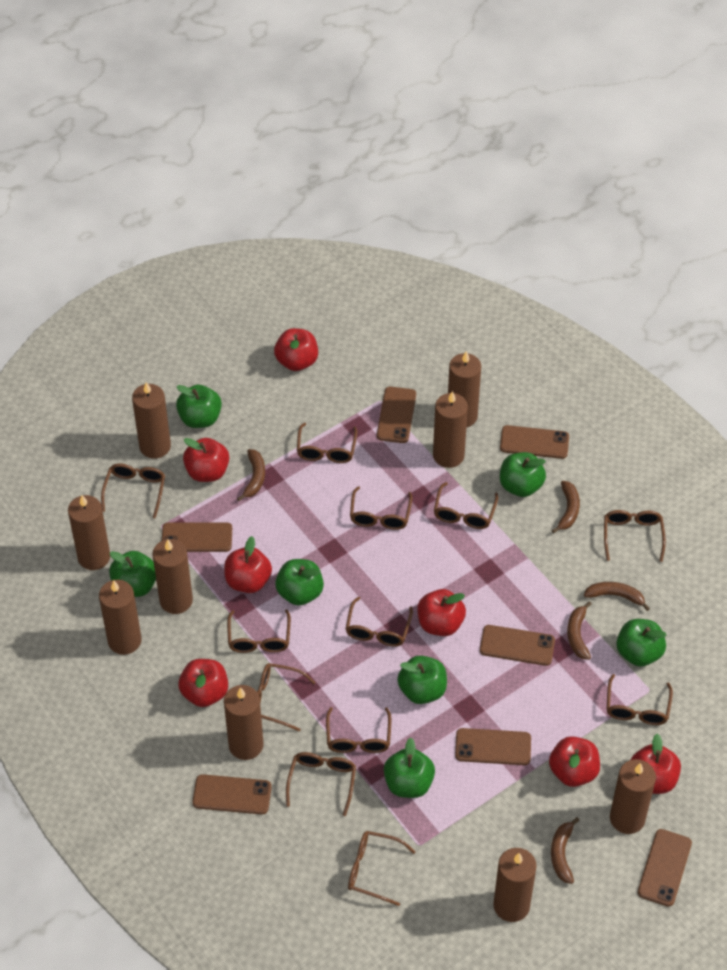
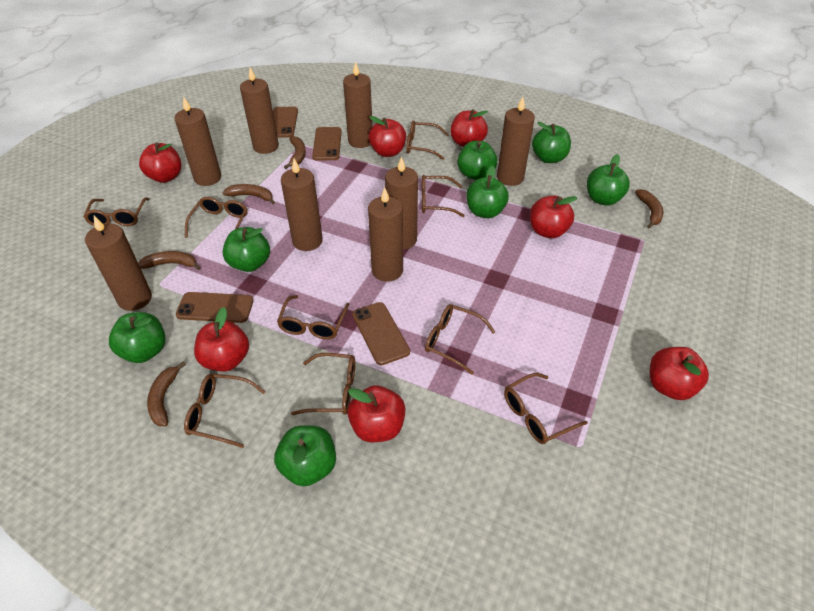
brown candle: [68,495,110,570] [99,580,142,655] [132,382,171,459] [152,539,193,614] [224,685,264,760] [433,391,468,468] [448,351,481,428] [493,848,537,922] [610,759,656,834] = 9 -> [85,216,152,311] [174,97,221,186] [240,67,279,154] [281,158,323,251] [343,61,373,148] [368,187,403,282] [385,156,418,250] [497,97,535,186] = 8
brown glasses: [101,463,165,518] [227,609,291,653] [257,663,316,731] [286,752,356,816] [297,423,357,463] [326,707,391,753] [346,597,413,647] [348,831,415,906] [350,486,412,530] [434,482,498,529] [604,510,666,562] [607,674,673,725] = 12 -> [83,198,150,226] [184,374,266,448] [185,197,248,238] [277,295,350,340] [291,353,355,415] [406,120,449,160] [422,175,465,217] [425,304,495,374] [504,373,588,444] = 9
brown phone: [162,522,232,552] [192,774,272,814] [377,387,416,443] [455,728,531,765] [480,625,555,666] [500,425,569,459] [638,829,692,907] = 7 -> [176,292,254,323] [273,107,298,138] [312,127,342,161] [352,302,410,365] = 4

